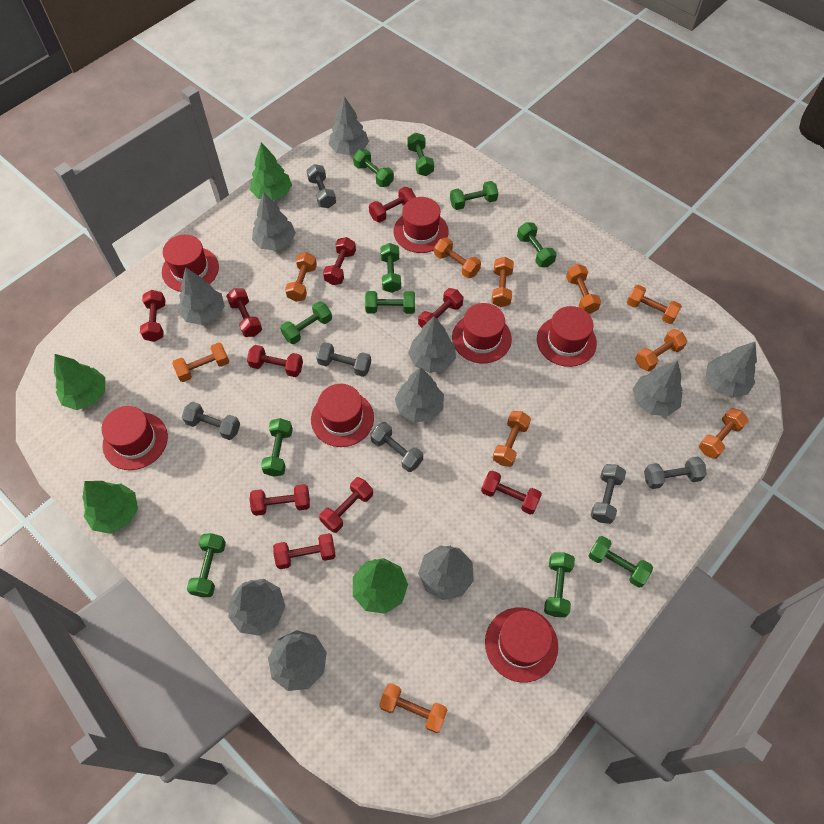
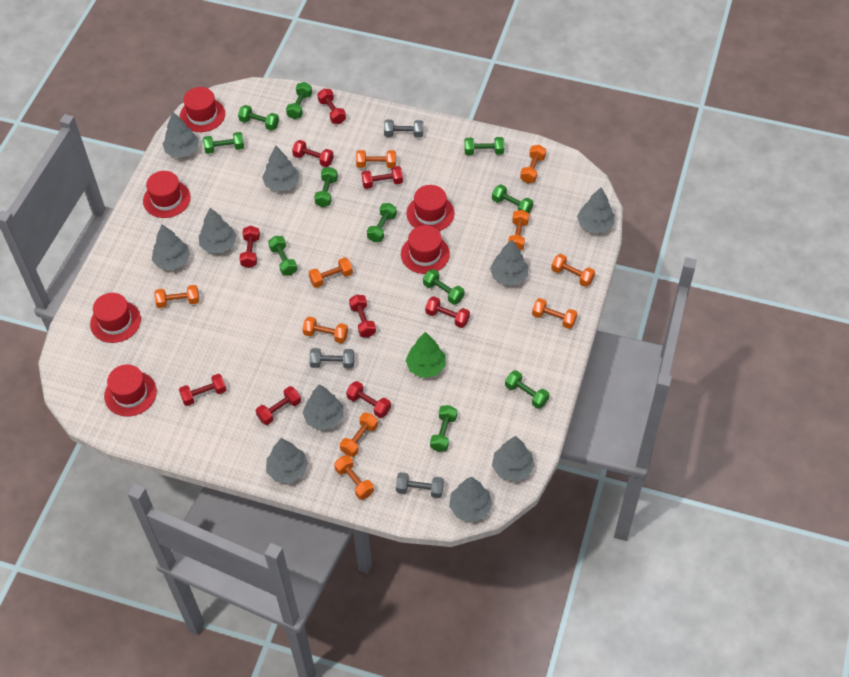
green tree: [54,354,105,410] [82,481,138,534] [250,142,292,201] [353,558,408,614] = 4 -> [405,332,445,378] = 1
grey dumbbell: [182,402,240,440] [306,164,336,208] [316,342,371,377] [370,422,423,472] [591,464,626,524] [644,456,707,489] = 6 -> [309,348,354,369] [384,120,423,138] [396,472,444,498] = 3
red dumbbell: [140,290,165,342] [226,289,262,337] [247,345,303,377] [250,484,310,516] [273,533,336,569] [319,477,373,533] [323,237,356,285] [369,187,416,223] [418,288,463,328] [481,470,542,515] = 10 -> [179,374,226,406] [239,226,260,268] [256,386,301,425] [292,140,334,167] [317,89,346,124] [346,381,391,418] [349,295,376,337] [361,166,403,189] [425,296,470,328] = 9
red hat: [101,406,168,470] [162,235,219,292] [311,384,374,447] [393,197,448,253] [452,303,512,363] [485,607,558,683] [537,306,597,367] = 7 -> [90,293,141,343] [104,364,157,417] [143,171,191,218] [180,87,225,132] [401,225,450,274] [406,185,455,231] = 6

